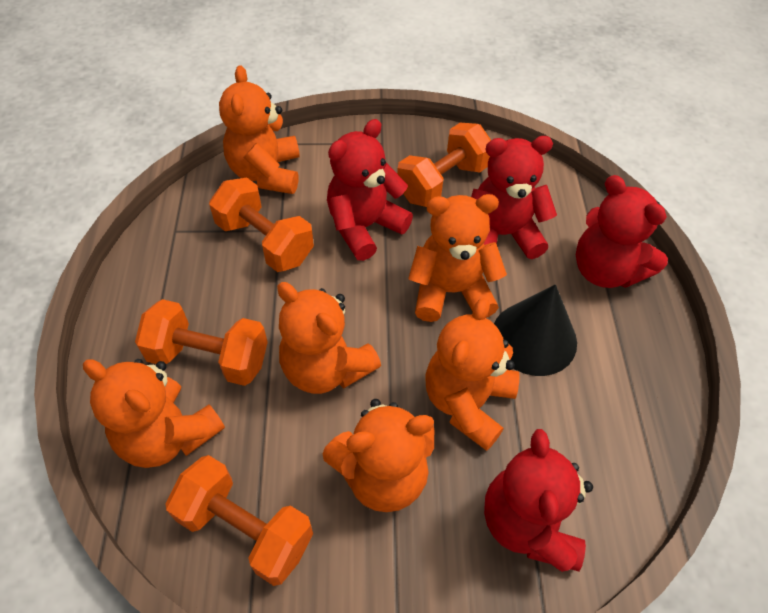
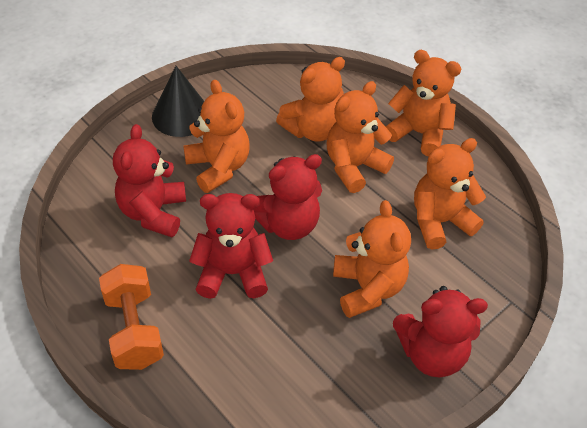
orange dumbbell: [135,299,268,386] [165,455,313,586] [209,178,314,272] [397,123,491,207] = 4 -> [99,264,164,370] = 1

